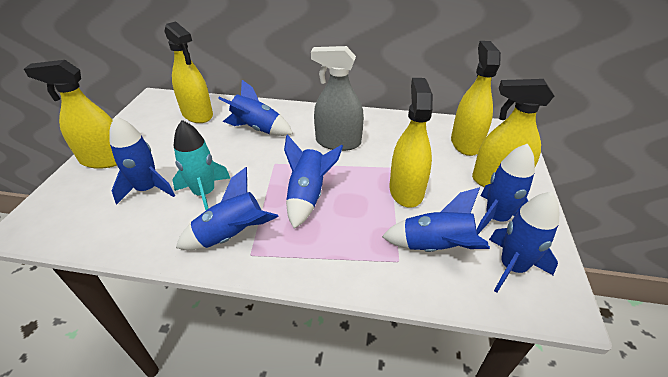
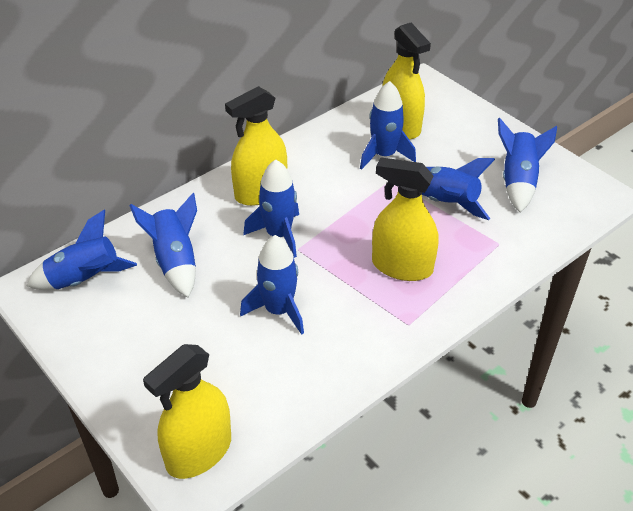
grey spray bottle: [311,46,364,151] = 1 -> none = 0
turquoise rocket: [172,120,230,210] = 1 -> none = 0
yellow spray bottle: [24,60,117,169] [164,21,213,123] [390,78,433,208] [451,41,501,156] [472,79,554,188] = 5 -> [143,344,231,479] [225,86,287,206] [372,157,439,281] [382,23,431,140] = 4

